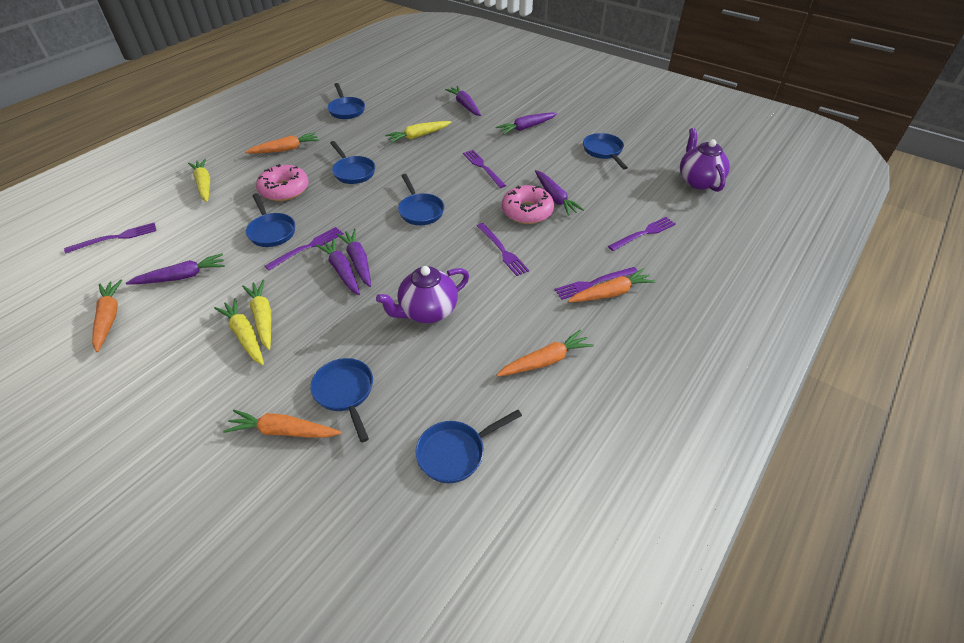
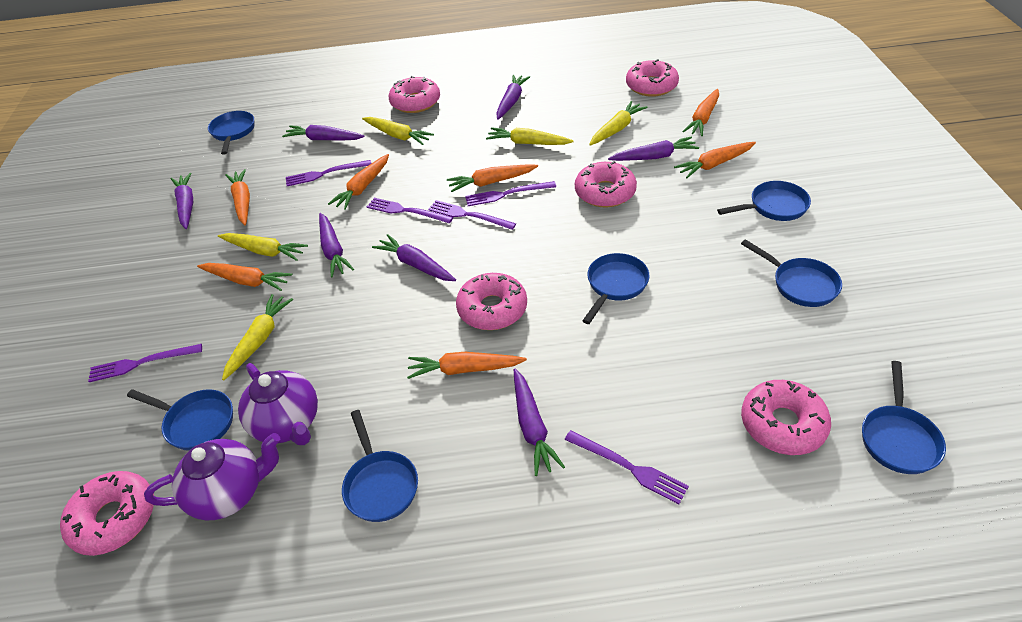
orange carrot: [92,279,122,352] [223,410,341,438] [245,133,319,154] [497,330,594,377] [568,268,656,302] = 5 -> [197,263,292,291] [225,169,250,225] [328,154,389,210] [407,352,527,379] [447,164,538,192] [674,142,756,178] [682,89,719,136] = 7
pink donut: [256,164,308,201] [502,185,554,224] = 2 -> [60,471,154,556] [389,76,440,113] [456,273,527,330] [575,161,637,207] [626,59,679,97] [741,380,831,455] = 6
purple carrot: [126,253,225,285] [315,238,360,295] [336,229,371,287] [445,86,481,116] [496,113,557,135] [535,170,584,216] = 6 -> [171,173,193,229] [282,125,365,141] [319,213,354,278] [372,234,456,281] [496,75,530,120] [514,369,565,476] [608,137,699,161] = 7
yellow carrot: [188,159,210,202] [214,298,264,365] [242,280,271,350] [385,121,452,143] = 4 -> [218,233,308,261] [222,294,293,380] [362,117,434,145] [486,127,574,145] [589,101,648,146] = 5

